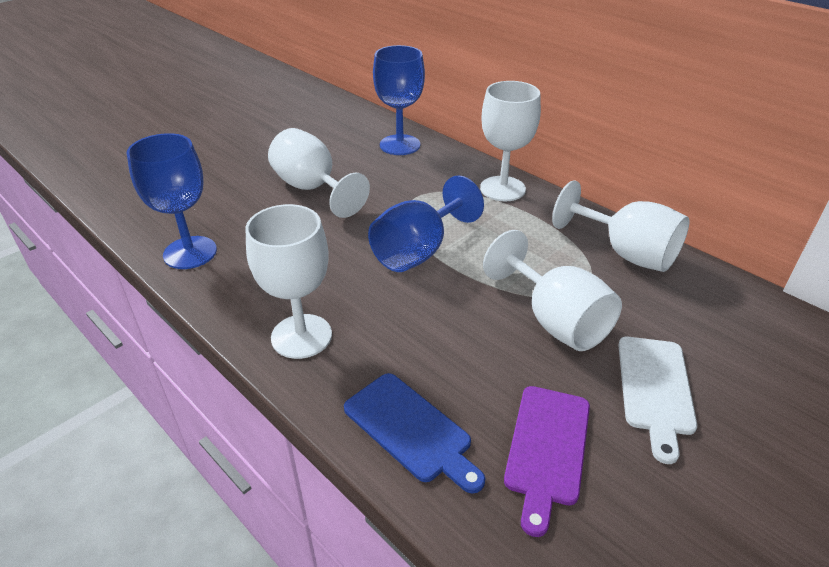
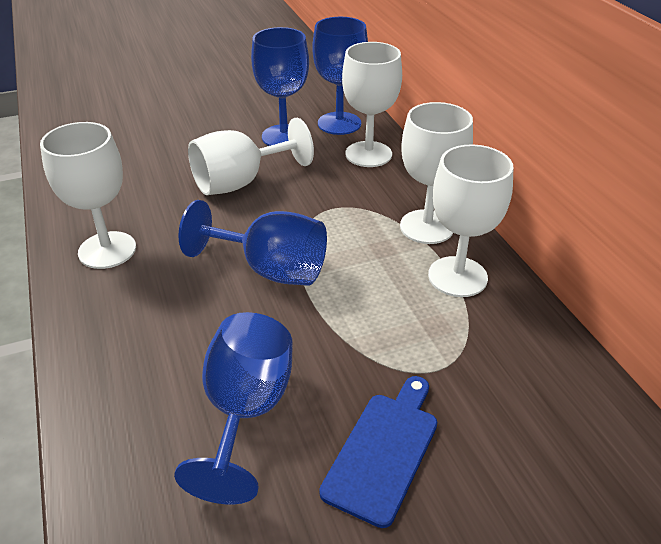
blue goblet: [127,133,217,269] [368,175,484,272] [373,45,425,155] = 3 -> [174,312,293,504] [178,200,327,286] [251,27,309,146] [312,17,368,135] = 4
purple cutting board: [504,386,590,537] = 1 -> none = 0
white cutting board: [618,337,697,464] = 1 -> none = 0

